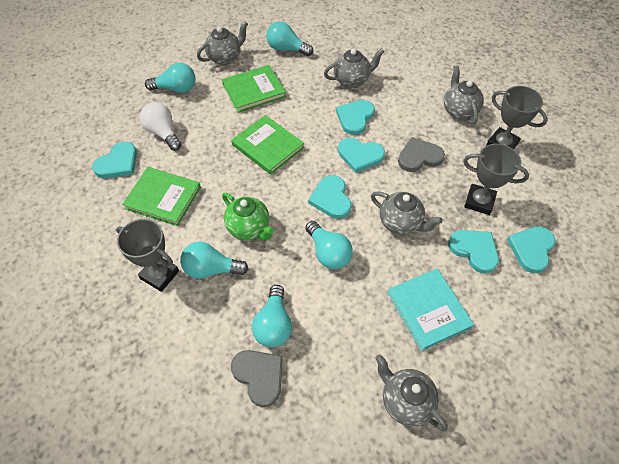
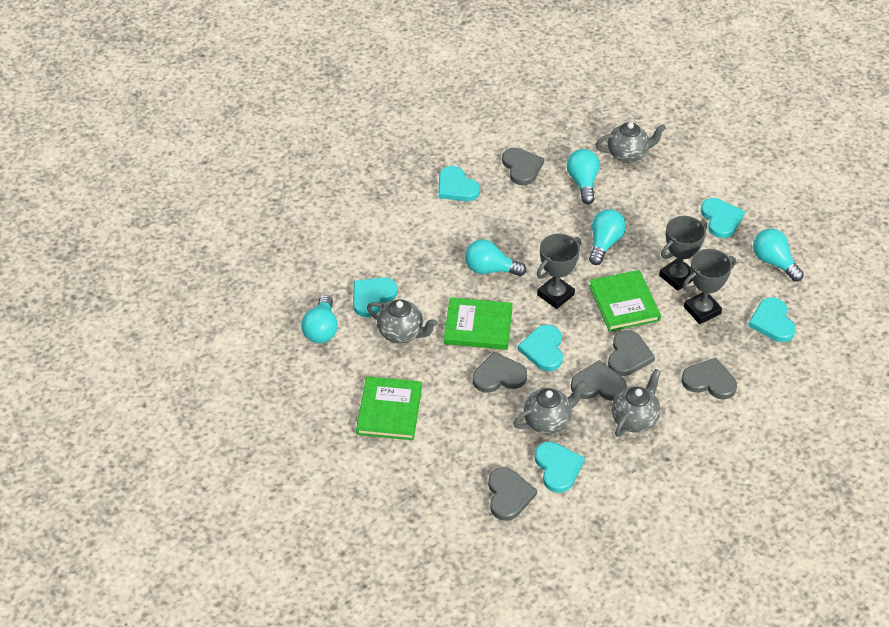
green teapot: [222,193,274,240] = 1 -> none = 0
grey heart: [231,350,283,407] [398,137,445,172] = 2 -> [473,352,527,393] [488,467,537,521] [502,148,544,185] [571,360,627,401] [608,330,655,376] [681,358,737,399] = 6
grey teapot: [197,21,248,65] [324,48,384,87] [371,191,443,235] [376,354,448,431] [444,65,484,124] = 5 -> [367,300,437,343] [513,381,586,434] [596,122,666,163] [612,369,661,437] = 4
turquoise book: [387,269,474,351] = 1 -> none = 0
white light bulb: [140,102,182,151] = 1 -> none = 0

